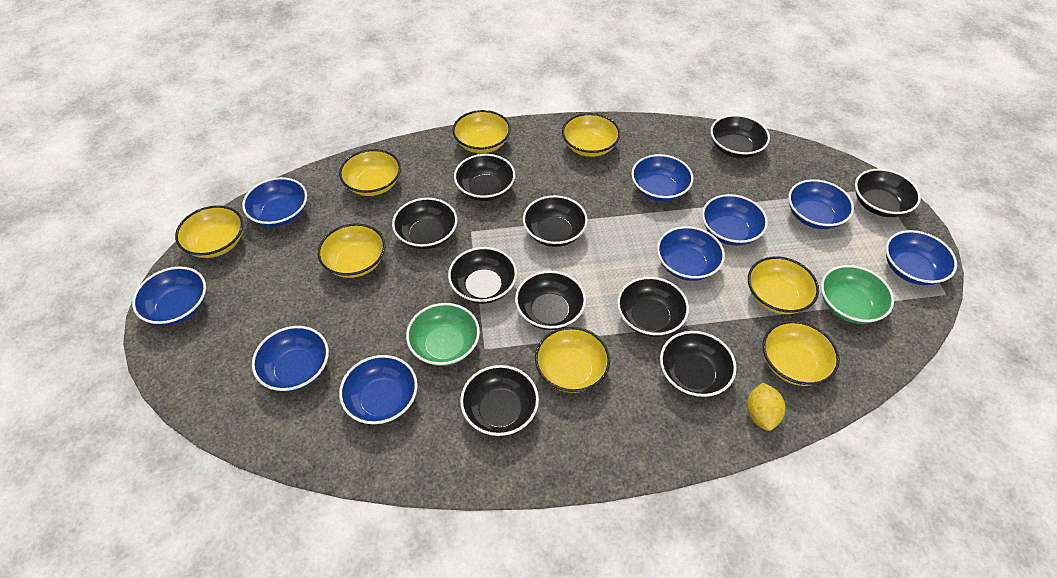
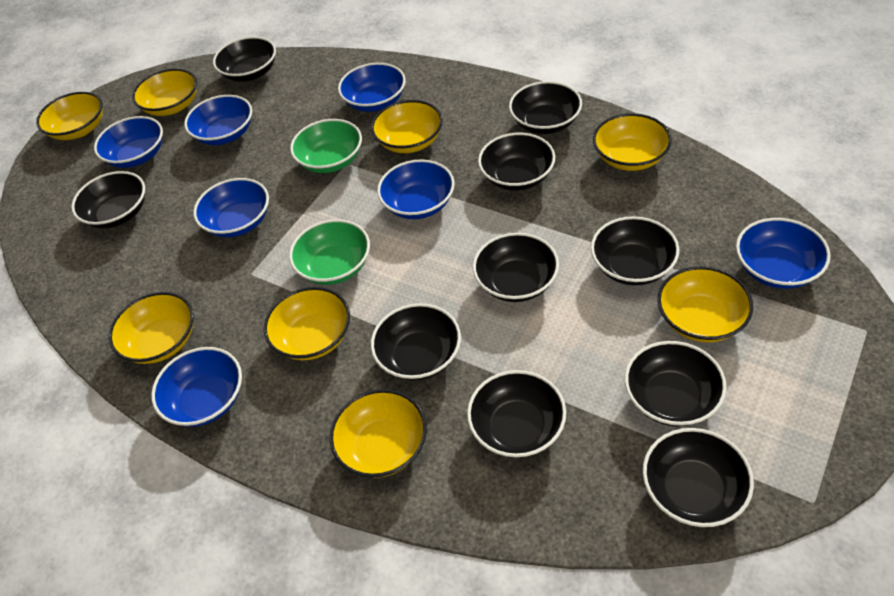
blue bowl: [132,267,206,326] [242,177,307,227] [252,326,329,392] [339,355,418,424] [631,154,693,202] [657,226,725,281] [702,194,768,246] [788,179,854,229] [886,230,957,285] = 9 -> [94,116,163,168] [151,347,242,427] [184,95,252,145] [193,178,269,238] [338,63,406,112] [377,159,454,219] [736,218,831,289] = 7
yellow lemon: [747,383,785,431] = 1 -> none = 0

